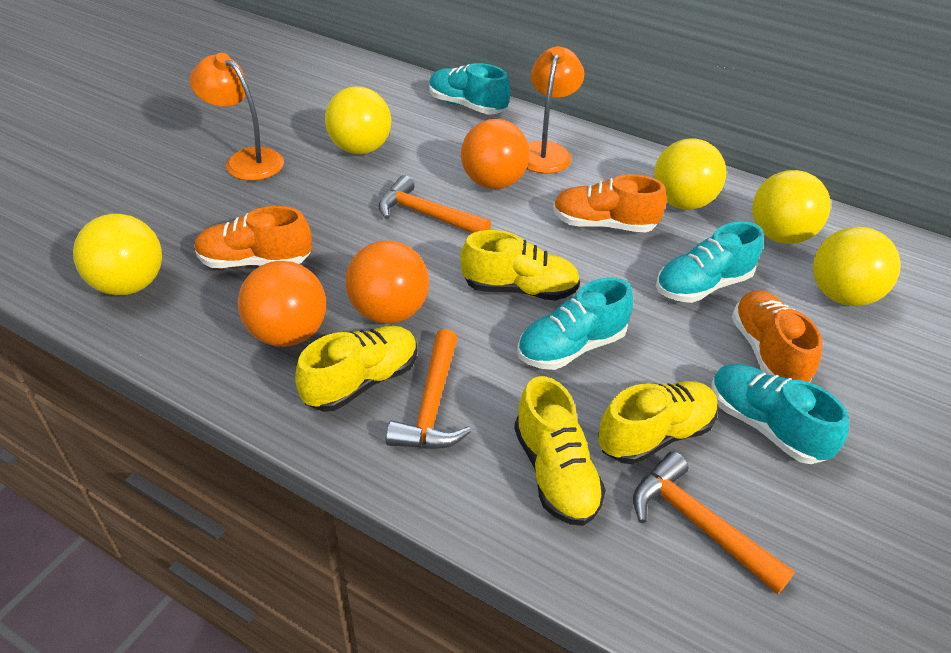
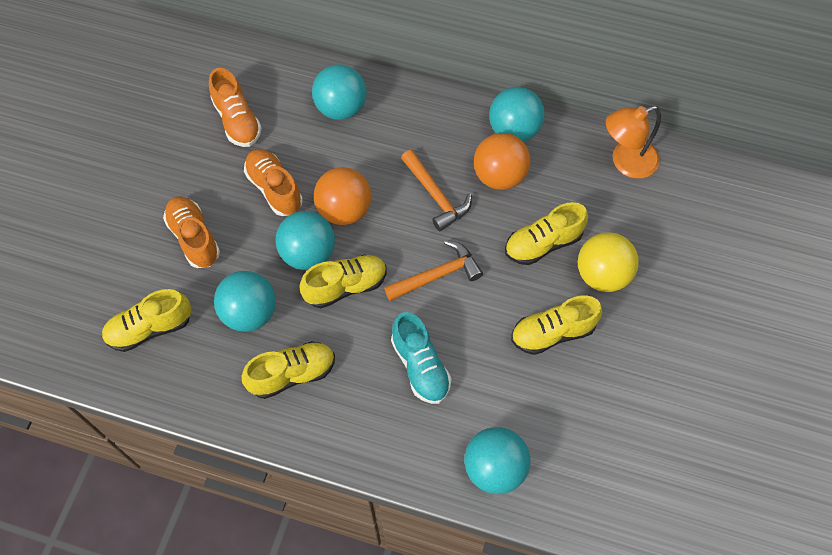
orange ball: [238,261,326,347] [345,240,429,324] [461,119,530,189] = 3 -> [314,167,371,225] [474,133,531,190] = 2
orange hammer: [378,175,491,233] [386,329,471,449] [633,452,795,595] = 3 -> [384,240,483,301] [401,150,472,231] = 2
orange lamp: [189,53,284,181] [527,46,584,174] = 2 -> [606,106,661,179] = 1
turquoise ball: none = 0 -> [214,271,276,332] [275,211,335,270] [312,64,367,120] [464,427,530,494] [489,87,544,142] = 5
turquoise shoe: [429,63,510,114] [517,277,633,370] [656,221,764,303] [711,364,849,464] = 4 -> [391,312,452,404] = 1
yellow ball: [73,214,162,295] [325,86,391,154] [654,139,726,210] [752,170,831,244] [813,227,901,306] = 5 -> [578,232,639,292] = 1
yellow shoe: [295,326,418,411] [460,230,580,300] [514,376,606,526] [598,381,718,464] = 4 -> [102,289,191,352] [241,341,335,399] [299,255,386,308] [505,202,588,265] [511,296,602,355] = 5

